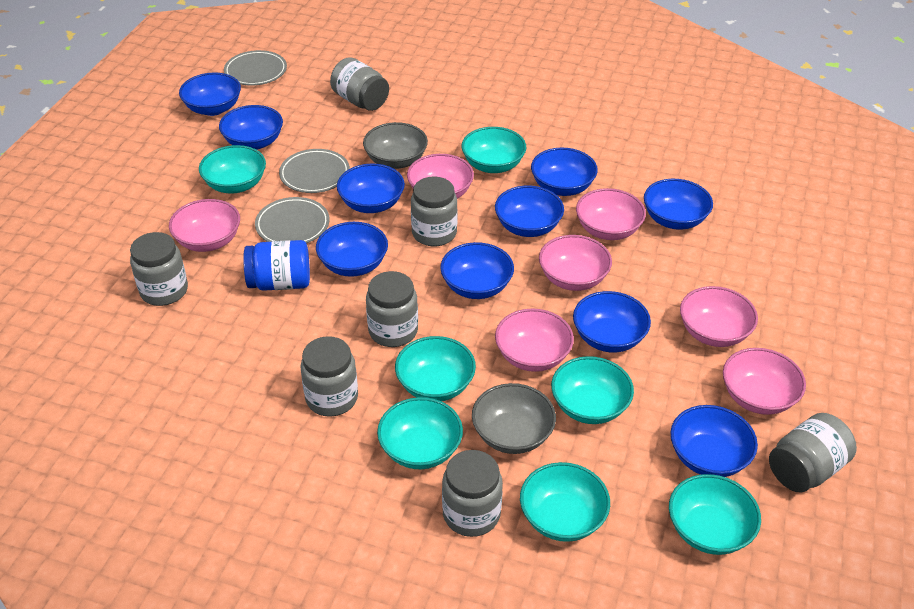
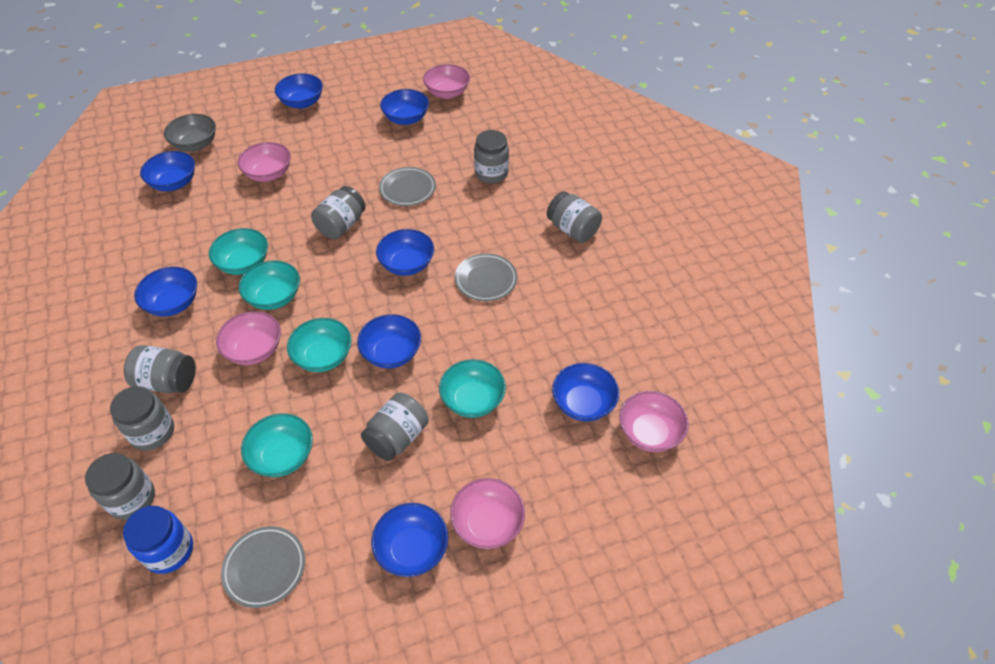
blue bowl: [179,72,241,116] [219,105,283,150] [316,222,388,277] [337,164,405,213] [440,242,514,299] [495,186,564,237] [531,148,598,196] [573,291,651,353] [644,179,713,230] [670,405,758,477] = 10 -> [134,267,197,317] [140,151,195,191] [275,74,323,109] [357,314,421,368] [372,503,448,577] [376,229,434,276] [380,89,429,125] [552,363,619,421] = 8
grey bowl: [363,122,428,169] [472,383,556,454] = 2 -> [164,114,216,151] = 1
pink bowl: [169,199,240,252] [407,154,474,199] [495,308,574,372] [539,235,612,291] [576,188,646,240] [680,286,758,347] [723,348,806,415] = 7 -> [216,311,281,365] [238,142,291,182] [423,64,470,99] [450,478,525,549] [619,391,689,452] = 5
turquoise bowl: [199,145,266,194] [377,397,463,469] [395,336,476,401] [462,127,526,173] [520,462,610,542] [551,356,634,424] [669,474,761,555] = 7 -> [209,228,268,275] [239,261,300,310] [241,413,313,477] [287,318,352,372] [439,359,506,418] = 5

